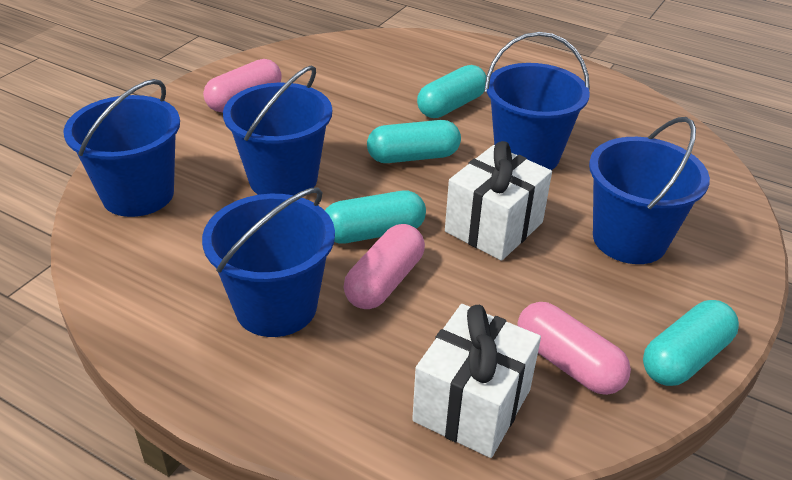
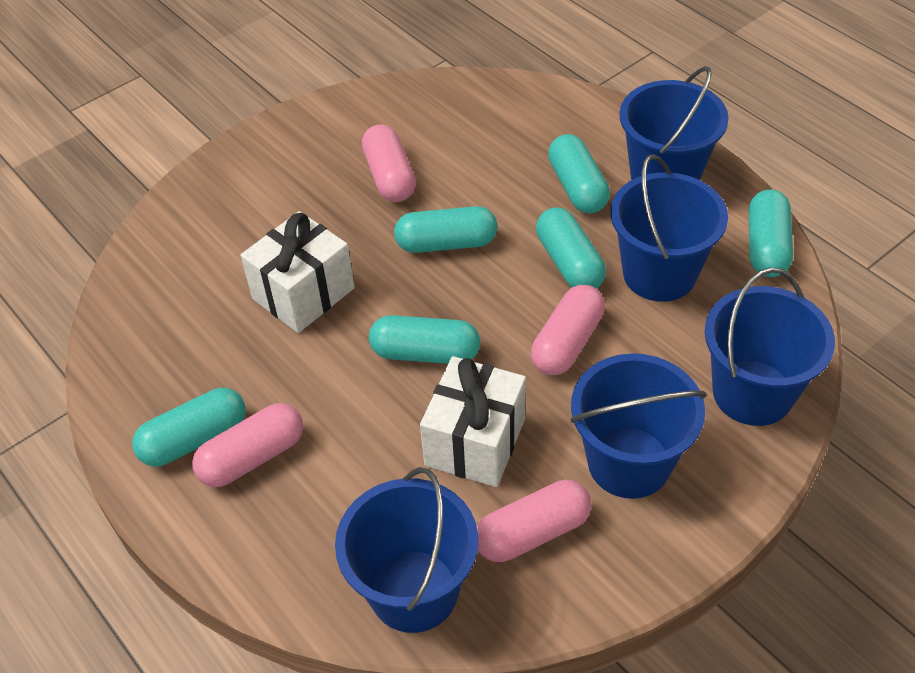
pink capsule: [203,59,282,112] [344,224,425,309] [517,302,631,395] = 3 -> [192,403,303,487] [362,124,416,202] [477,480,591,562] [531,285,605,375] = 4
turquoise capsule: [325,190,426,244] [367,120,461,163] [417,65,486,118] [643,300,739,386] = 4 -> [132,388,246,466] [369,315,480,364] [394,206,497,253] [536,207,606,289] [548,134,610,213] [749,190,793,277] = 6

